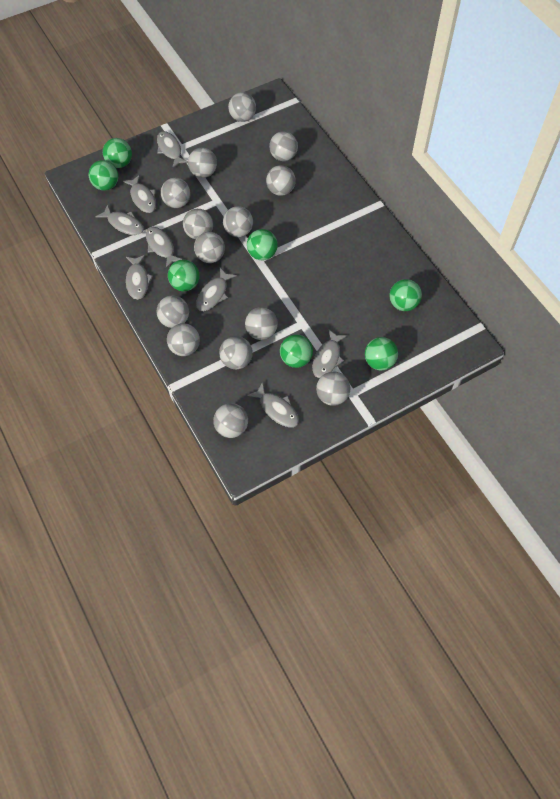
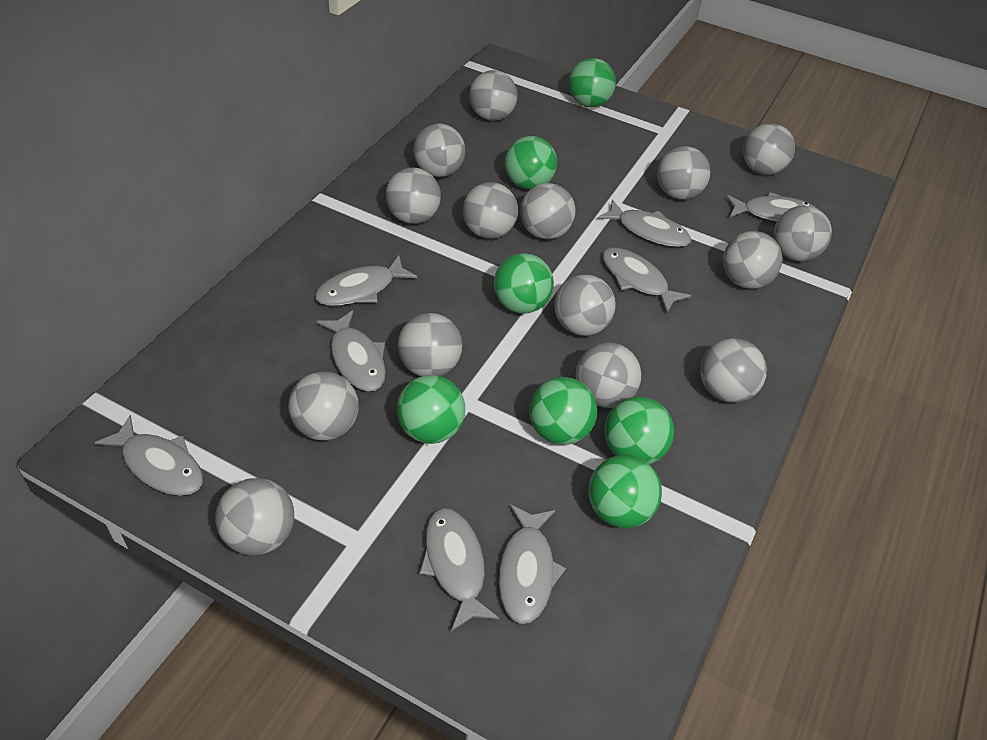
grey ball: [156,295,189,328] [161,178,191,208] [167,323,200,356] [183,209,213,239] [188,148,217,178] [194,232,225,263] [213,403,248,438] [219,336,253,369] [223,206,253,237] [228,92,256,122] [245,307,278,340] [266,165,296,196] [269,131,298,161] [316,372,350,406] = 14 -> [215,478,294,555] [288,371,359,441] [386,168,441,224] [398,313,463,376] [413,124,466,177] [463,182,518,239] [469,70,518,121] [520,183,575,239] [554,275,616,336] [576,342,642,408] [657,146,710,200] [700,338,767,403] [723,231,782,289] [743,123,795,175] [773,206,832,261] = 15

